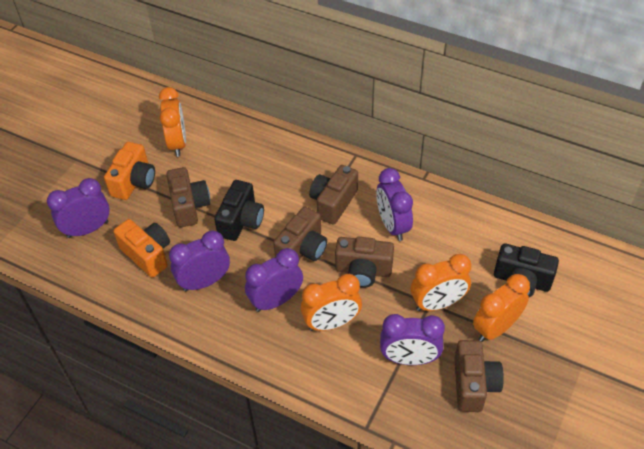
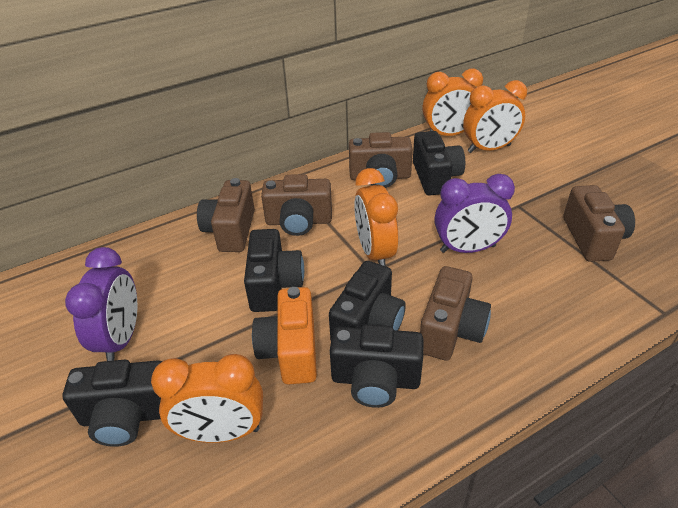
black camera: [214,180,264,241] [494,243,559,297] = 2 -> [62,360,162,447] [244,229,304,312] [329,261,406,340] [330,324,424,408] [413,131,465,196] = 5
orange camera: [104,142,155,200] [114,219,170,278] = 2 -> [252,287,317,385] = 1
purple clock: [47,178,110,238] [169,230,230,292] [245,248,303,312] [376,168,413,241] [380,314,445,365] = 5 -> [65,247,137,361] [435,174,515,253] = 2

